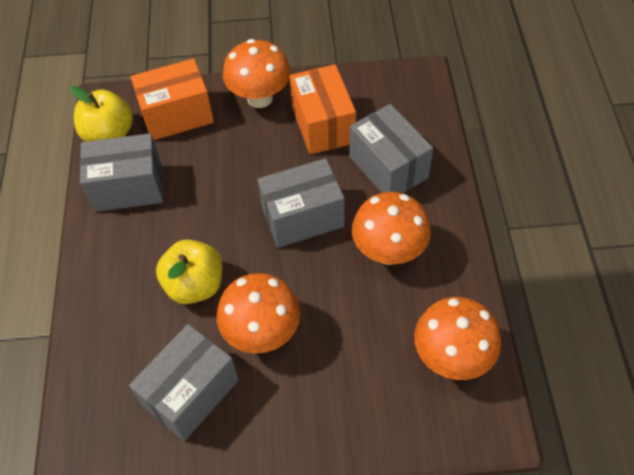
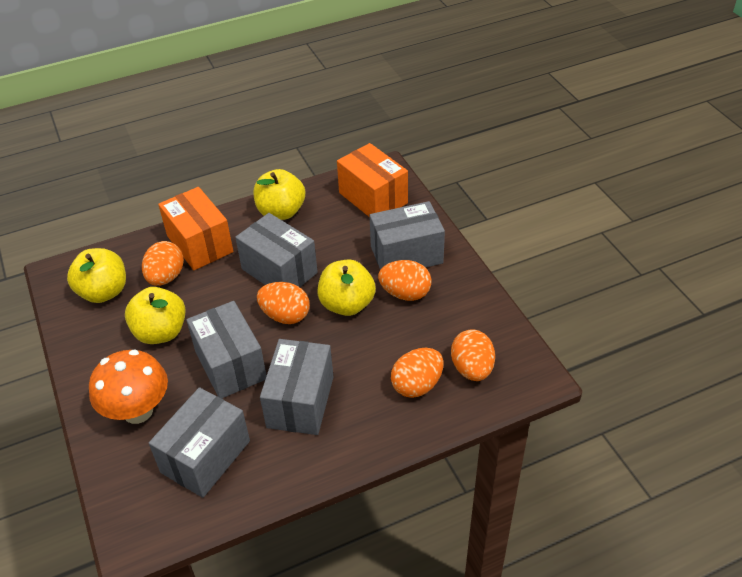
grey box: [80,133,163,212] [129,324,239,441] [258,158,345,248] [349,104,433,194] = 4 -> [149,387,250,498] [186,301,267,398] [235,213,318,287] [260,339,334,435] [369,201,445,269] = 5
orange egg: none = 0 -> [142,241,184,286] [257,282,310,324] [378,260,432,301] [391,348,444,398] [451,330,495,381] = 5
orange mushroom: [217,273,300,353] [223,39,291,108] [352,192,431,265] [414,297,501,380] = 4 -> [89,350,168,424] = 1
yellow apple: [70,86,133,142] [156,239,223,304] = 2 -> [67,248,126,303] [125,287,186,344] [253,169,305,220] [318,260,376,316] = 4

